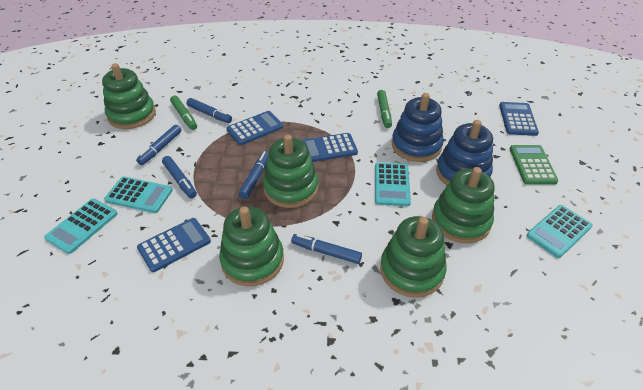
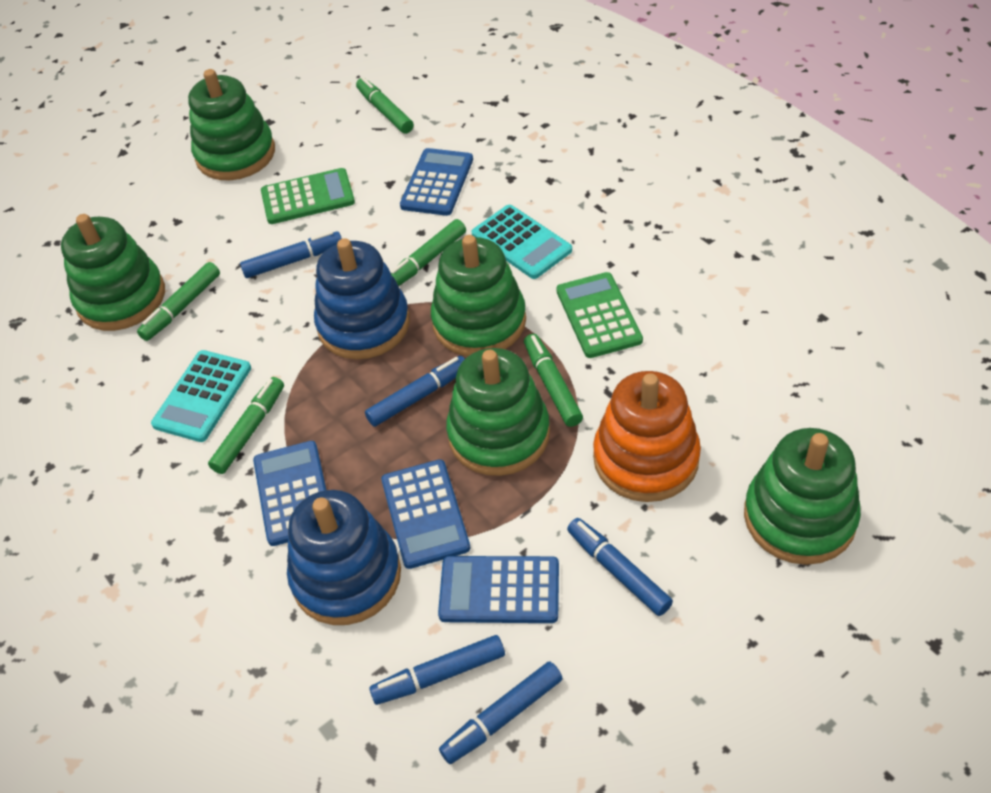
green calculator: [510,145,558,185] = 1 -> [261,168,355,224] [556,272,643,358] = 2
green marker: [170,96,197,130] [377,90,392,128] = 2 -> [137,262,220,341] [208,377,284,474] [356,77,414,134] [390,219,466,286] [524,334,583,427] = 5
orange stacking toy: none = 0 -> [593,371,701,502] = 1
turquoise calculator: [44,199,117,254] [104,176,173,213] [375,162,411,206] [527,205,593,258] = 4 -> [151,350,251,442] [471,205,572,279] = 2

